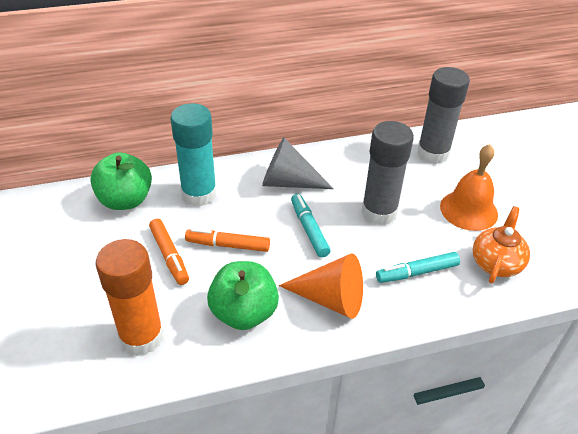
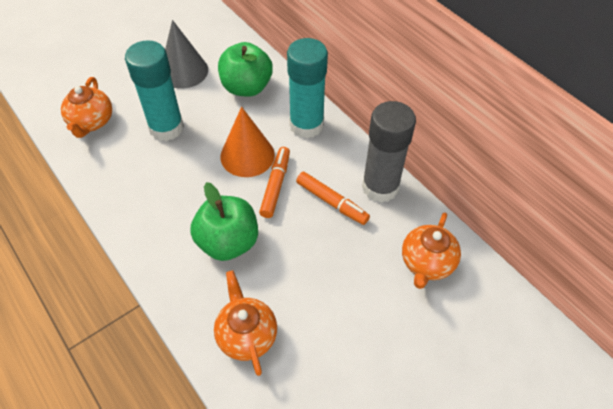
grey glue stick: [361,121,414,225] [417,67,470,164] = 2 -> [362,101,416,203] = 1
orange bell: [440,144,498,231] = 1 -> none = 0
orange glue stick: [96,239,164,356] = 1 -> none = 0
orange teapot: [473,206,530,284] = 1 -> [61,77,112,138] [214,270,277,376] [402,213,461,289] = 3
turquoise glue stick: [170,103,217,207] = 1 -> [125,40,184,141] [287,38,328,138] = 2
turquoise marker: [291,194,330,257] [376,252,460,283] = 2 -> none = 0

